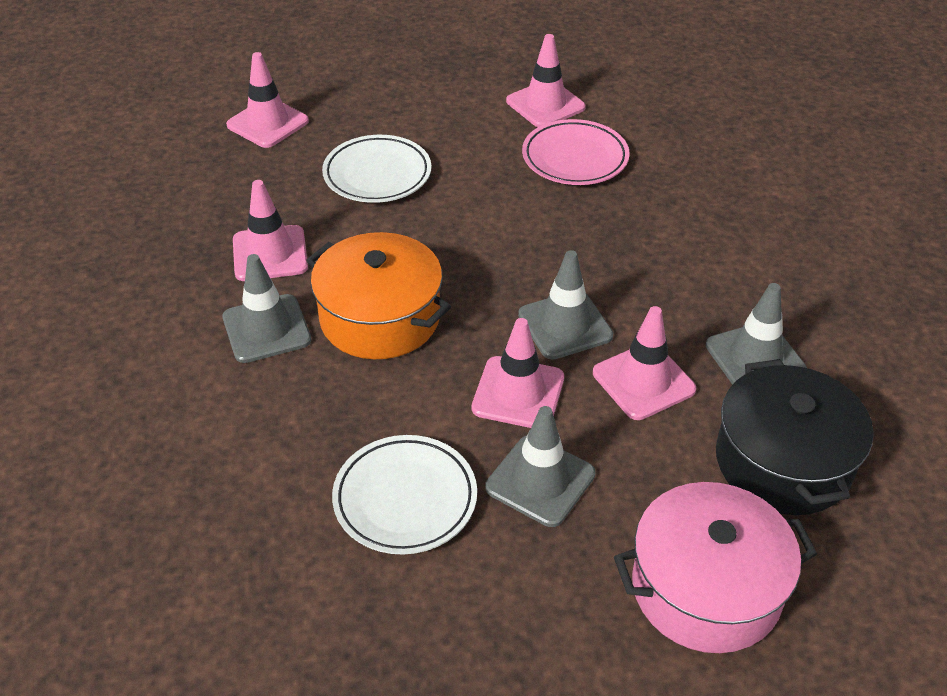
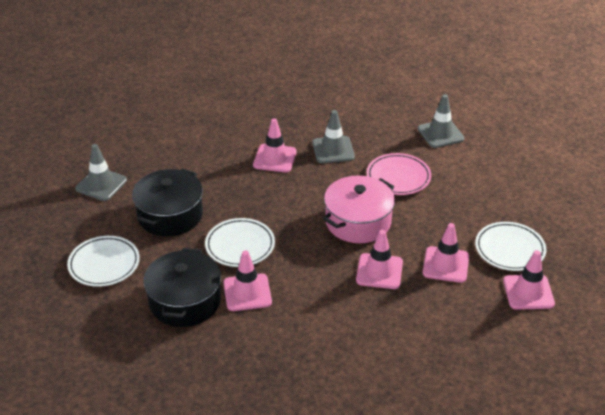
black pot: [716,359,873,515] = 1 -> [132,168,203,236] [143,248,221,327] = 2
grey traffic cone: [223,254,311,363] [485,406,595,527] [518,250,613,360] [706,283,807,385] = 4 -> [75,144,127,201] [313,110,355,163] [418,94,464,148] = 3
orange pot: [306,232,451,359] = 1 -> none = 0
white plate: [322,135,431,203] [332,435,477,555] = 2 -> [67,236,140,287] [205,218,275,267] [475,222,546,271] = 3

